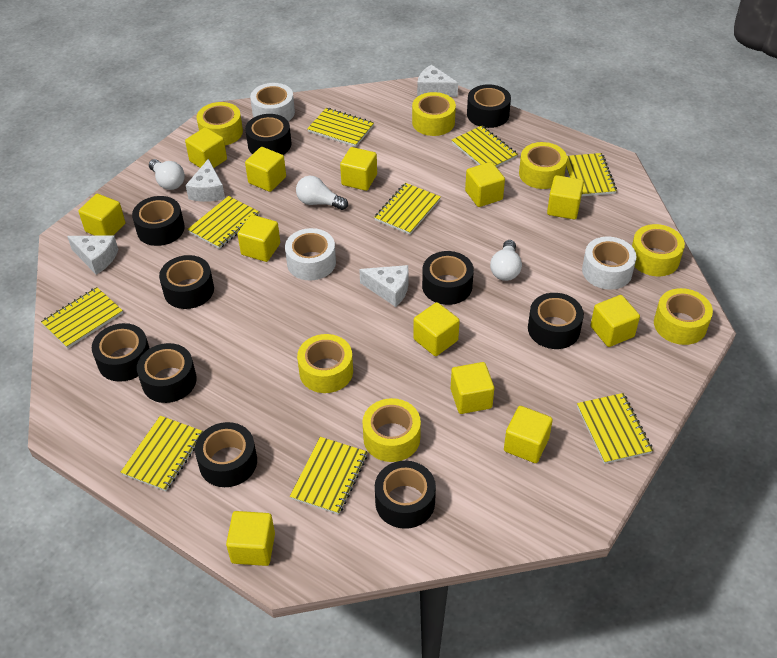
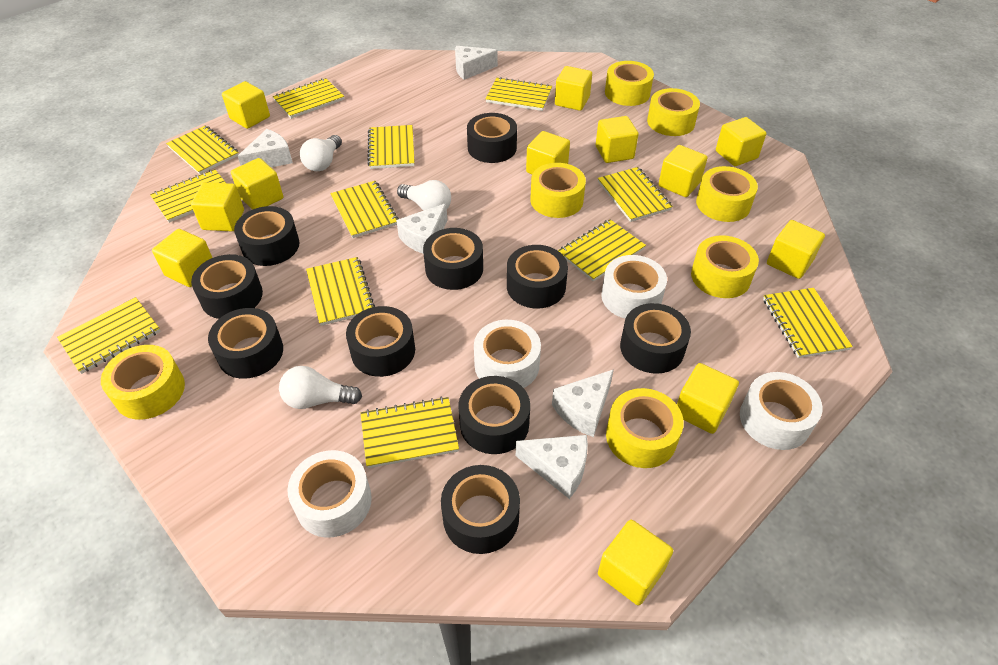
white cheese: [67,236,119,275] [186,158,225,202] [359,265,408,307] [417,65,458,97] = 4 -> [238,129,293,167] [396,203,447,254] [455,46,498,80] [516,435,588,499] [552,369,614,437] = 5
white tape: [250,83,295,121] [285,228,336,280] [582,237,636,290] = 3 -> [287,450,372,538] [474,320,541,388] [601,255,667,318] [740,372,823,450] = 4
yellow notebook: [41,287,123,349] [121,416,204,491] [187,196,260,249] [290,437,367,515] [307,108,374,147] [374,183,441,234] [452,125,518,167] [566,153,617,197] [577,393,653,464] = 9 -> [57,297,161,374] [150,169,226,223] [166,125,239,174] [273,78,344,119] [306,257,375,326] [330,181,399,238] [361,397,459,468] [367,125,415,169] [486,77,552,111] [558,219,646,282] [598,167,673,222] [763,288,853,358] = 12

